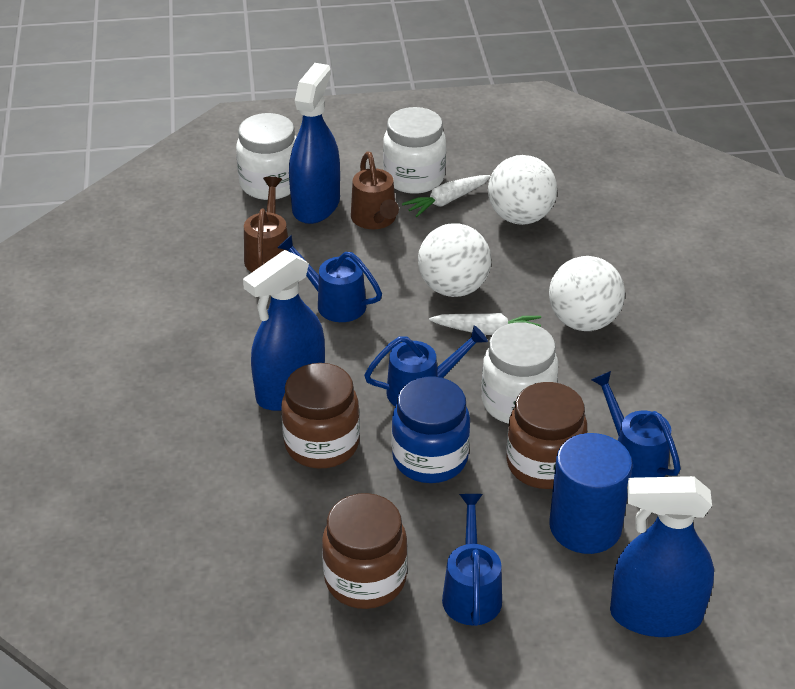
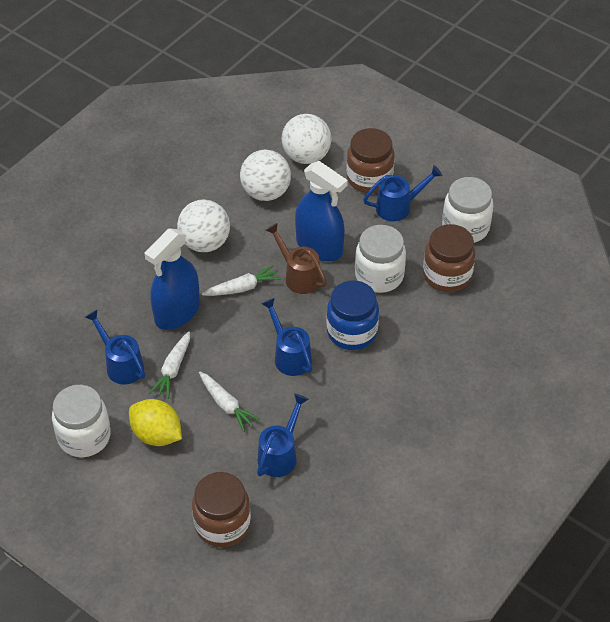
blue cylinder: [549,433,633,554] = 1 -> none = 0
blue spray bottle: [243,250,325,411] [289,63,340,224] [610,476,714,637] = 3 -> [144,228,200,330] [295,161,348,261] = 2
brown watering can: [244,177,288,272] [351,152,399,229] = 2 -> [266,223,327,294] = 1
white carrot: [402,175,491,217] [429,313,541,335] = 2 -> [149,331,190,399] [199,372,260,432] [202,265,281,296] = 3
yellow lemon: none = 0 -> [129,399,182,446] = 1

